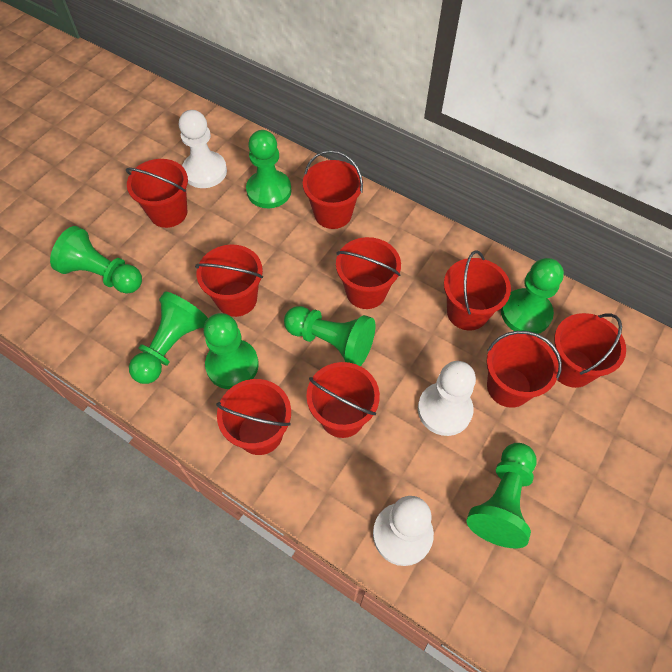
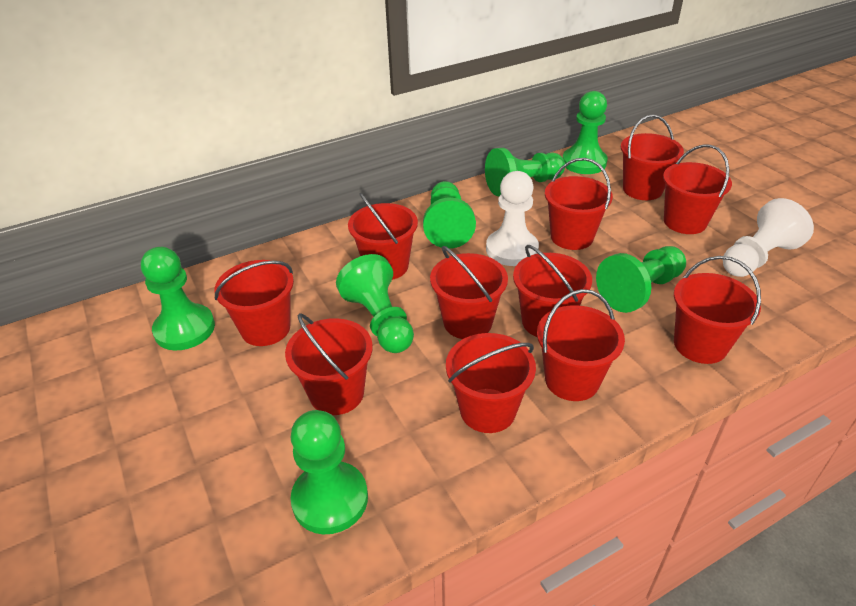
red bucket: [126,159,188,228] [195,244,263,317] [216,379,291,455] [303,150,363,229] [306,362,380,438] [336,237,401,309] [444,250,511,330] [487,331,562,408] [553,313,626,388] = 9 -> [214,260,294,346] [285,313,373,415] [348,193,418,280] [430,246,508,339] [446,333,536,433] [513,245,592,337] [537,289,625,401] [545,158,613,250] [621,114,684,200] [663,144,732,234] [674,256,761,364] = 11
white pawn: [179,110,227,188] [373,496,434,566] [418,361,476,436] = 3 -> [486,171,539,266] [723,198,814,277] = 2

